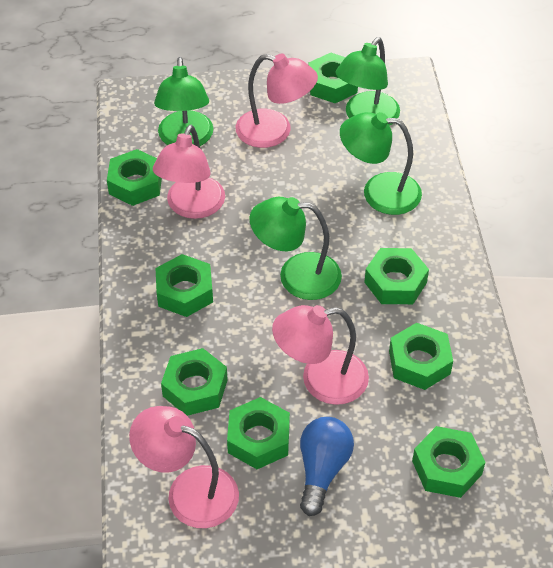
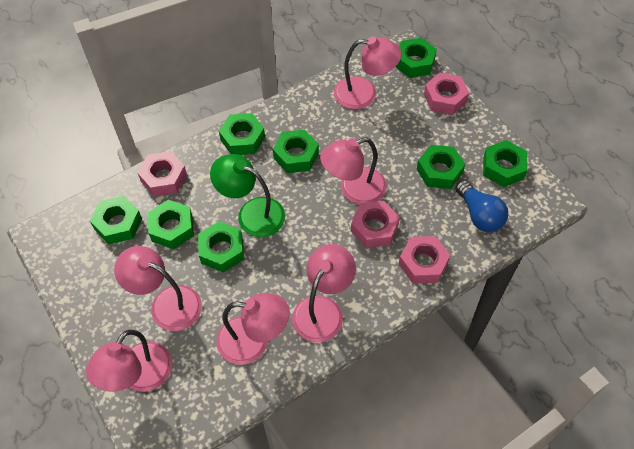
green lamp: [154,57,214,146] [249,197,342,300] [335,37,400,126] [340,112,422,215] = 4 -> [210,154,285,237] = 1
pink lamp: [129,406,239,528] [153,125,225,219] [236,54,318,148] [272,305,369,405] = 4 -> [86,330,172,392] [114,246,202,331] [216,293,290,365] [292,244,356,343] [320,138,387,205] [334,37,402,109] = 6
pink nut: none = 0 -> [137,151,187,197] [351,201,400,248] [399,236,450,283] [424,73,469,115] = 4

